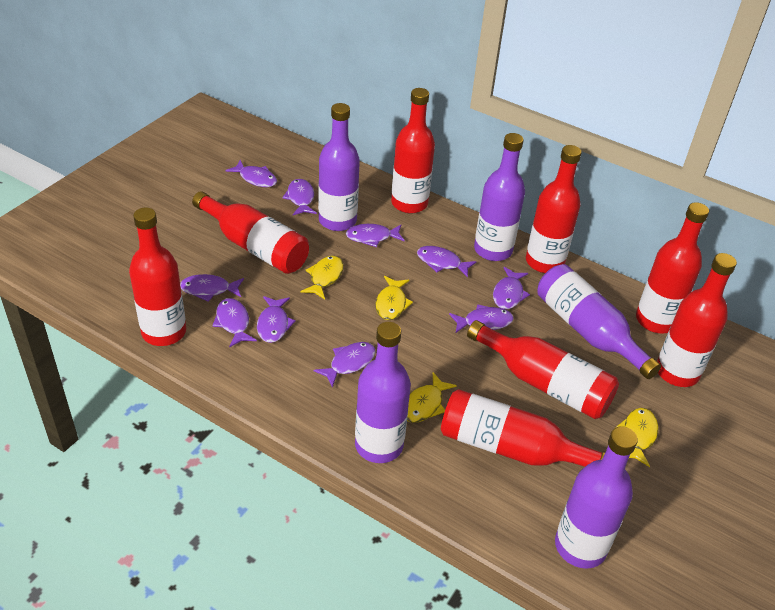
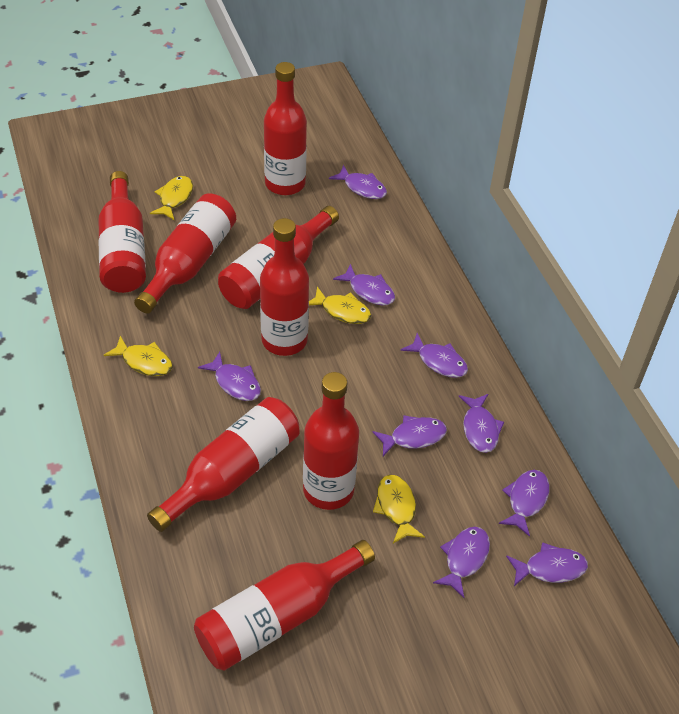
purple bottle: [318,103,360,231] [355,322,411,463] [474,133,525,261] [537,264,661,379] [555,426,638,569] = 5 -> none = 0
purple fish: [180,274,244,302] [212,298,257,348] [225,160,277,187] [257,296,296,343] [282,179,317,215] [313,342,375,388] [346,224,405,247] [417,246,477,278] [449,304,514,333] [493,267,530,309] = 10 -> [198,352,261,401] [329,165,387,199] [333,264,395,305] [373,415,447,456] [401,333,468,378] [433,527,490,598] [459,394,504,453] [499,470,550,537] [506,542,588,586] = 9

